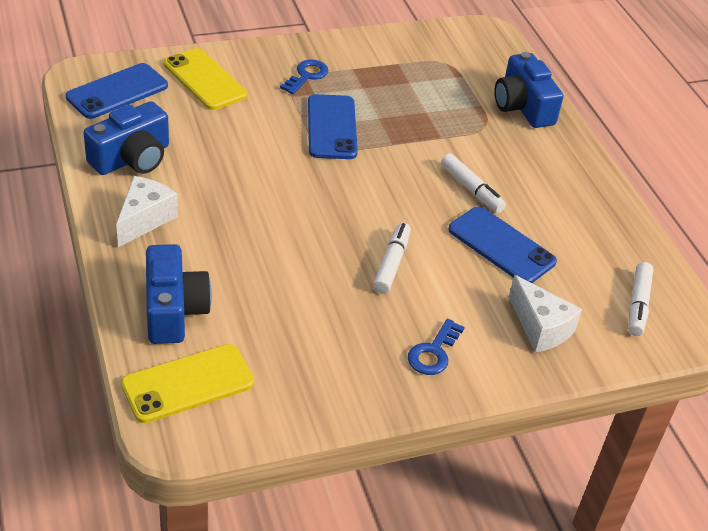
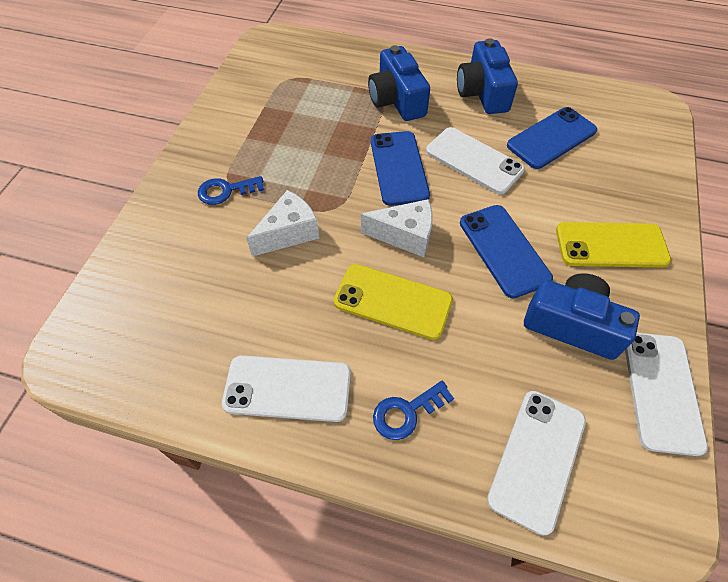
white marker: [373,222,411,294] [441,154,506,213] [628,262,654,336] = 3 -> none = 0
white phone: none = 0 -> [222,355,351,422] [426,127,525,194] [487,391,586,536] [625,333,708,456] = 4

